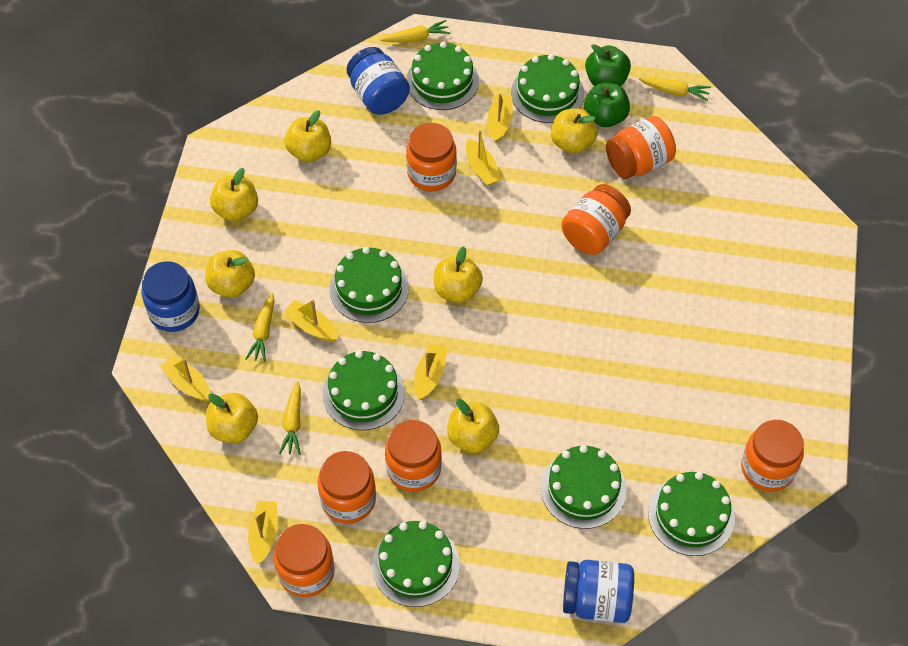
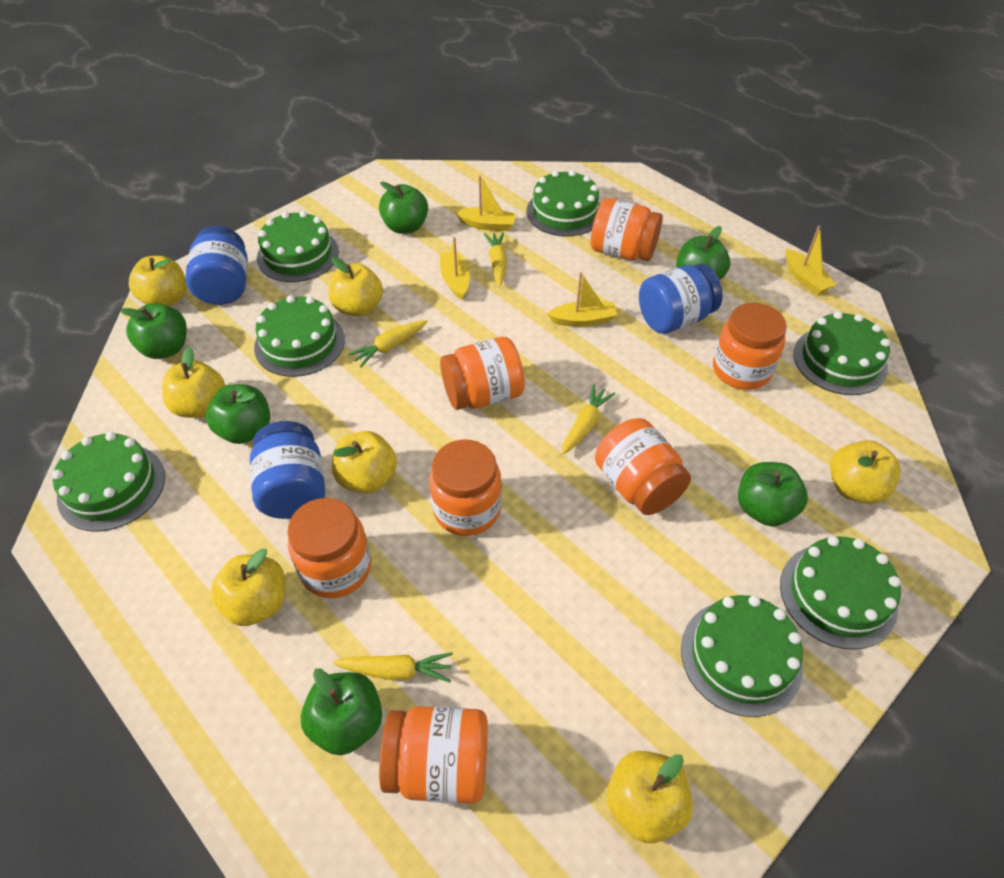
green apple: [584,83,630,127] [585,44,631,86] = 2 -> [120,304,187,359] [206,384,270,444] [301,669,382,755] [379,182,428,234] [677,226,730,280] [738,462,808,526] = 6
yellow boat: [160,355,210,401] [248,501,277,565] [283,300,338,342] [414,344,448,400] [466,130,501,186] [487,93,512,143] = 6 -> [440,236,470,300] [454,175,516,231] [547,272,617,327] [785,226,837,295] = 4

